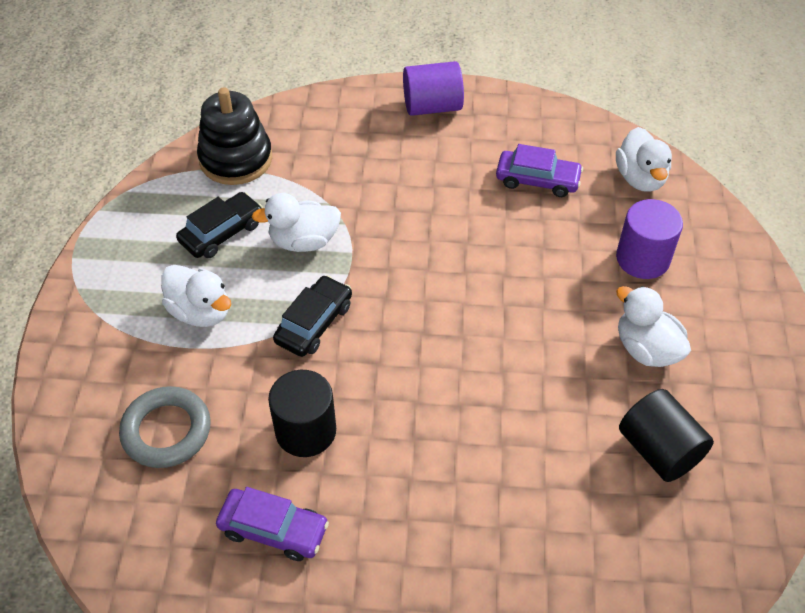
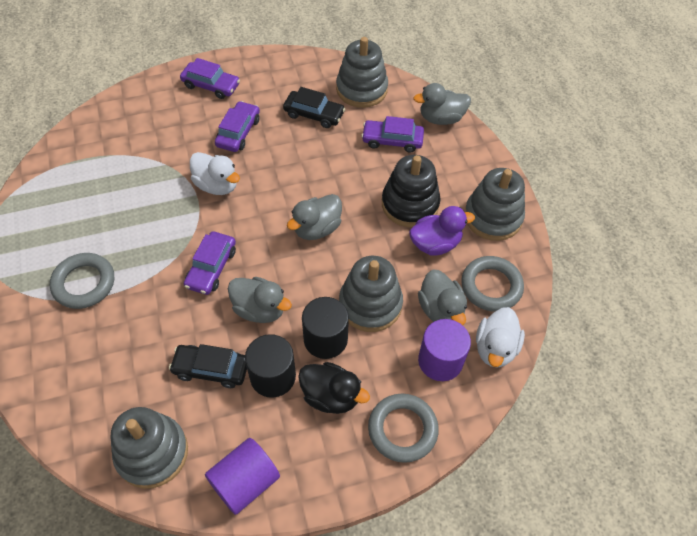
black duck: none = 0 -> [298,362,370,414] = 1
grey duck: none = 0 -> [228,277,292,323] [287,194,342,240] [413,83,471,125] [418,270,467,325] = 4
grey ring: [119,386,211,468] = 1 -> [50,253,114,309] [368,394,439,463] [461,256,524,312] = 3
grey stacking toy: none = 0 -> [111,407,188,489] [336,37,388,108] [339,256,403,332] [465,168,525,241] = 4
purple car: [216,487,329,561] [496,144,583,197] = 2 -> [180,58,240,99] [184,232,236,295] [215,101,260,152] [361,116,424,153] = 4
purple duck: none = 0 -> [409,206,475,256] = 1
white duck: [161,265,231,327] [252,193,341,252] [616,127,672,192] [616,286,691,367] = 4 -> [190,152,240,195] [476,307,525,367] = 2

